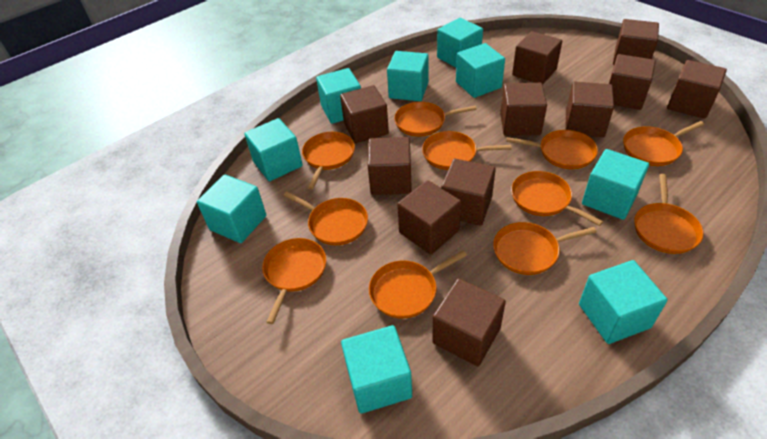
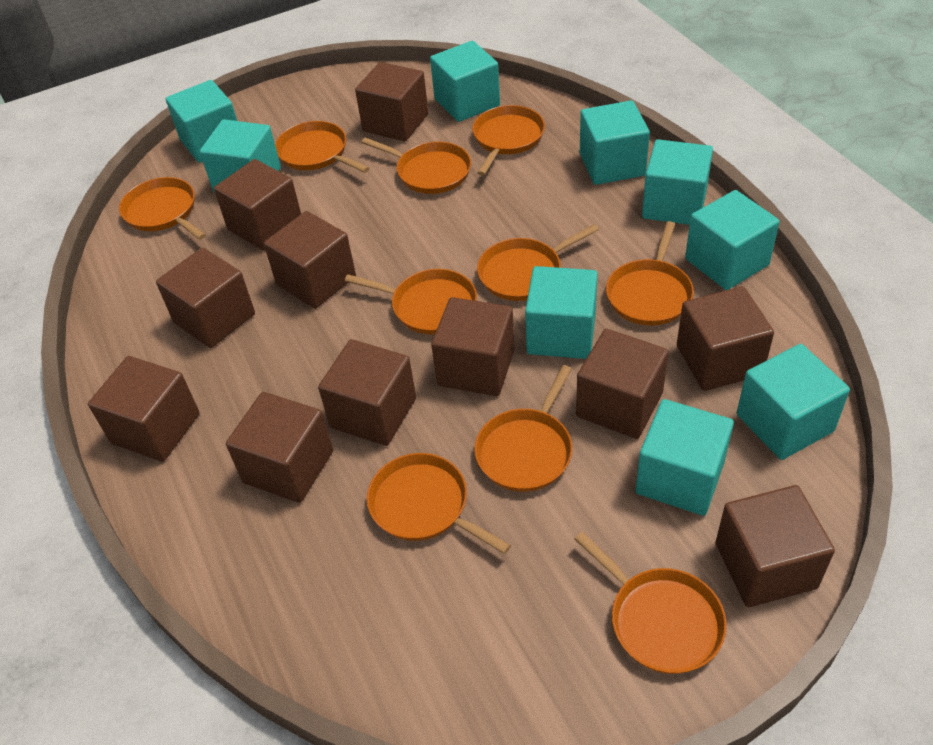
orange pan: [262,238,326,324] [283,192,368,245] [302,132,355,189] [369,251,467,319] [394,102,476,137] [422,131,512,170] [493,222,597,275] [506,130,598,169] [511,171,603,226] [623,121,705,166] [634,174,704,254] = 11 -> [119,177,206,240] [275,121,369,173] [345,269,477,334] [361,137,471,194] [367,453,511,554] [472,105,545,176] [474,365,573,492] [477,224,599,301] [575,532,727,674] [606,221,694,325] = 10

